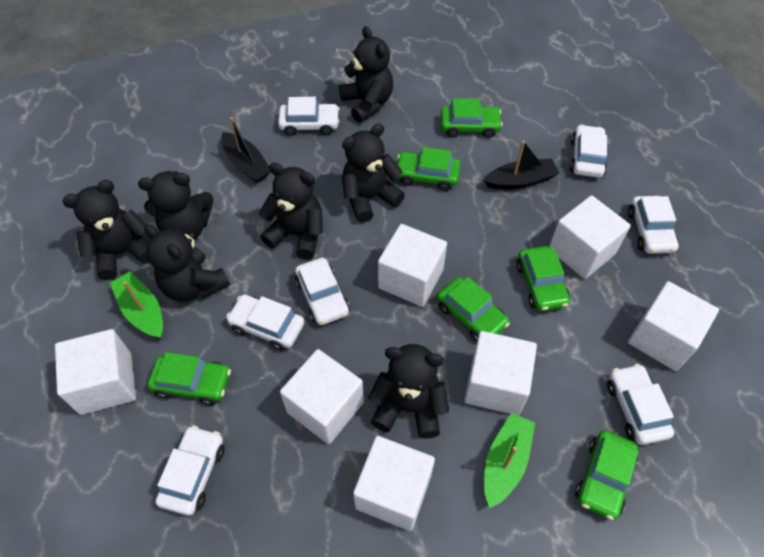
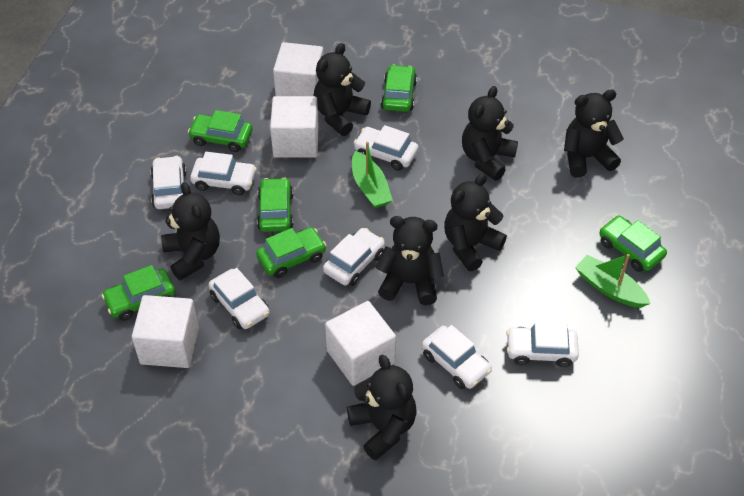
black boat: [221,117,271,183] [483,141,559,190] = 2 -> none = 0
white cube: [55,329,136,415] [280,349,364,444] [353,436,435,531] [378,224,447,307] [464,331,537,415] [549,195,631,279] [628,281,719,371] = 7 -> [132,295,199,368] [270,96,319,158] [273,42,324,96] [325,301,396,386] = 4

